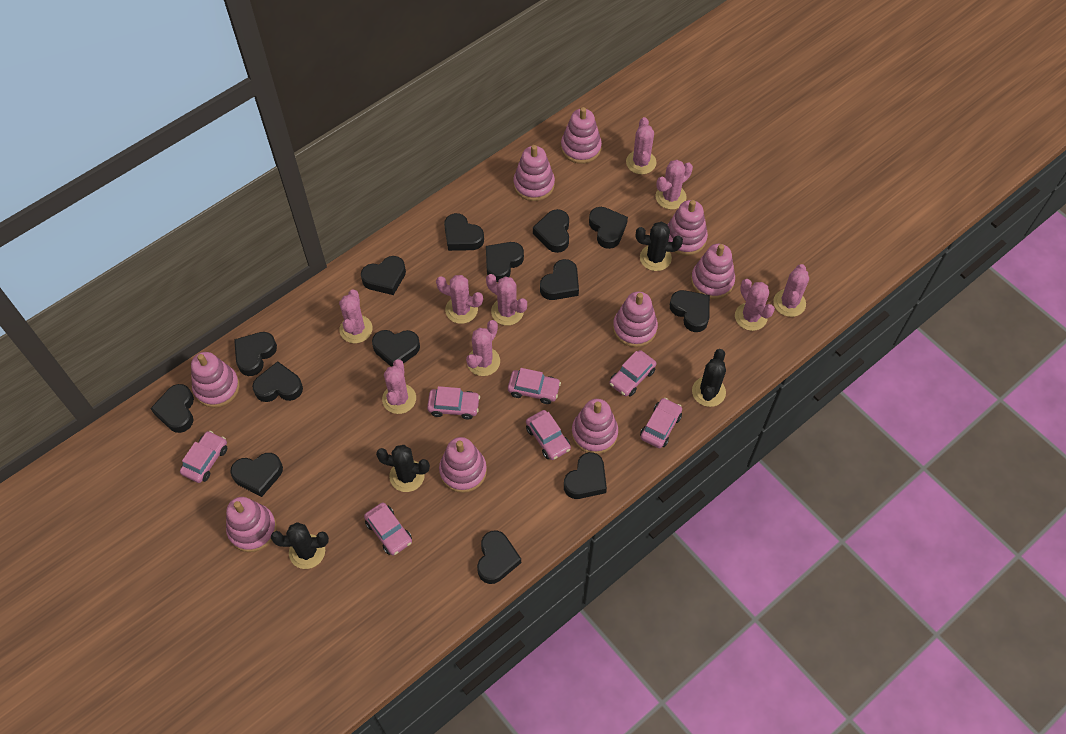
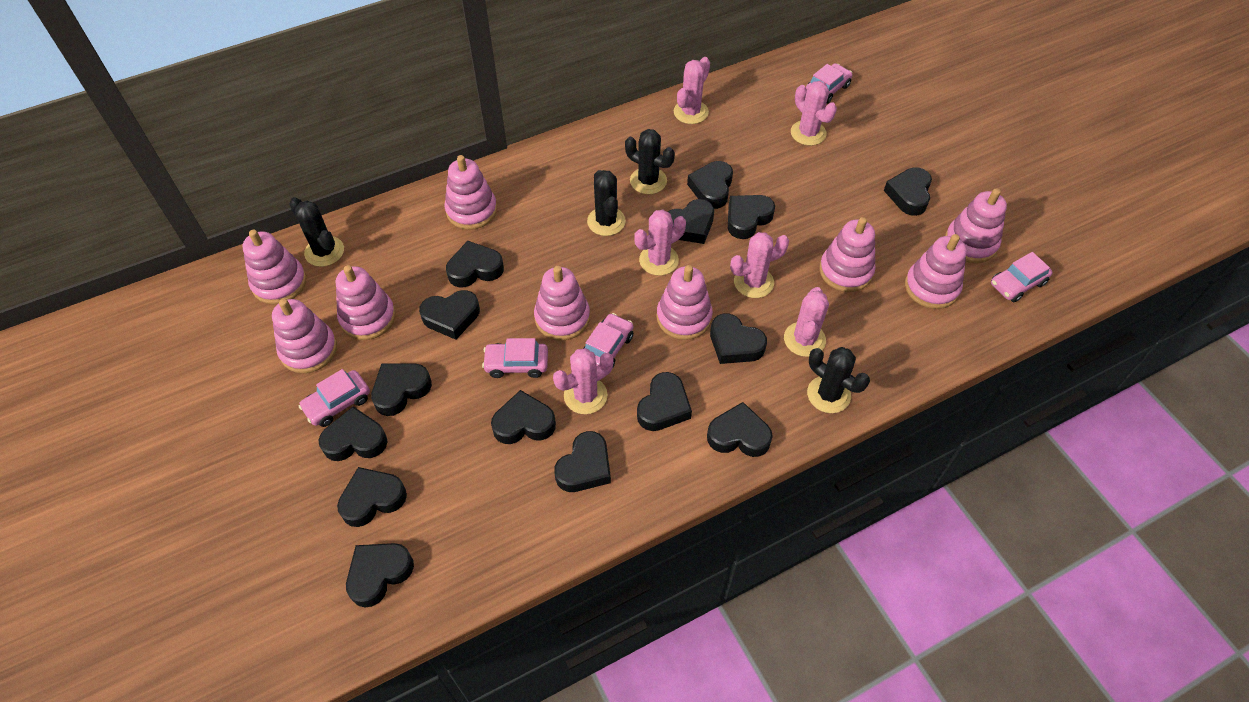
black heart: [150,384,194,433] [230,453,283,497] [234,332,277,376] [252,361,303,402] [361,256,406,295] [372,330,420,367] [444,213,484,251] [477,530,521,584] [486,242,524,282] [533,209,569,253] [540,259,579,300] [564,452,607,499] [589,207,628,249] [670,290,710,332] = 14 -> [318,406,388,461] [337,467,407,527] [346,543,414,608] [371,364,432,416] [419,290,480,340] [446,241,504,288] [491,390,556,444] [554,431,611,492] [637,372,692,431] [668,199,714,244] [687,161,733,209] [707,402,773,457] [710,314,767,364] [728,195,775,239] [884,167,932,216] = 15
pink cactus: [339,290,373,343] [382,359,416,414] [436,275,483,324] [466,320,500,376] [486,274,527,325] [626,117,656,174] [655,160,693,210] [735,279,775,331] [773,264,809,317] = 9 -> [553,348,613,414] [634,210,686,276] [674,57,710,124] [730,232,789,298] [784,287,829,357] [791,81,837,146] = 6
pink car: [180,431,227,483] [364,502,412,556] [427,386,480,419] [508,368,561,404] [526,410,571,460] [609,350,656,396] [640,398,682,448] = 7 -> [299,369,370,427] [482,338,548,378] [583,313,633,367] [806,63,853,104] [991,252,1052,302] = 5

